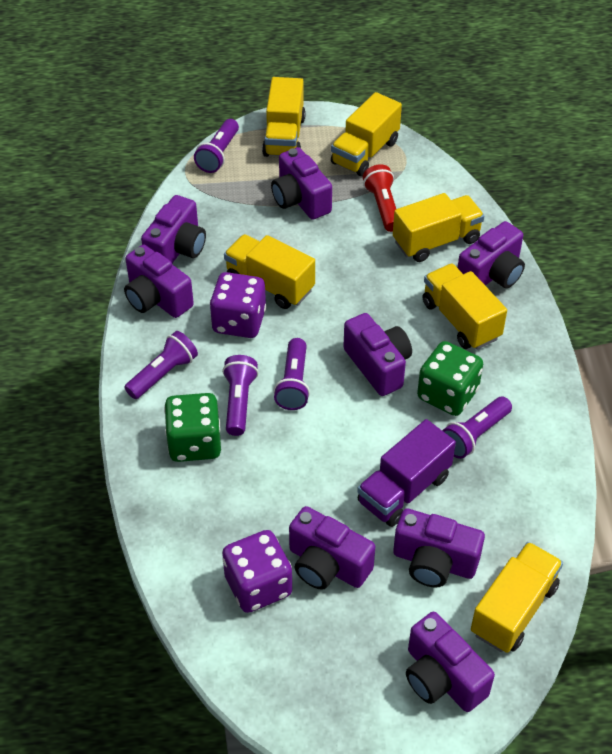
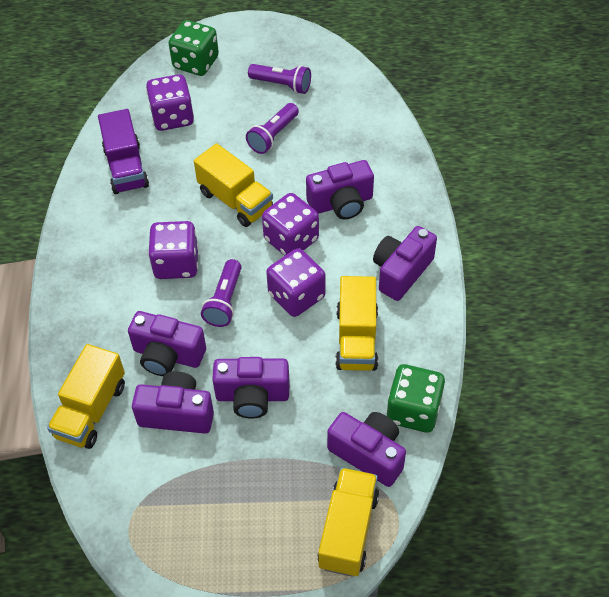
purple camera: [124,245,194,318] [141,195,206,263] [271,147,332,220] [289,506,375,590] [343,313,412,396] [393,509,485,587] [406,612,495,712] [458,221,525,288] = 8 -> [128,311,206,376] [132,371,214,434] [212,357,290,419] [306,160,374,219] [327,412,406,487] [373,226,437,301] = 6
purple dice: [210,272,266,338] [222,530,292,613] = 2 -> [146,74,194,131] [148,221,199,279] [262,193,319,256] [266,248,326,317] = 4
purple flashlight: [124,331,198,399] [194,119,239,173] [222,355,259,436] [273,338,310,410] [442,396,512,459] = 5 -> [201,259,242,327] [246,103,299,154] [248,64,311,94] = 3
red flashlight: [363,164,396,232] = 1 -> none = 0
yellow truck: [224,234,315,309] [262,77,306,157] [331,92,402,176] [393,193,484,262] [423,264,507,350] [471,542,563,653] = 6 -> [47,344,125,449] [194,143,273,227] [317,468,379,577] [335,276,378,371] = 4

